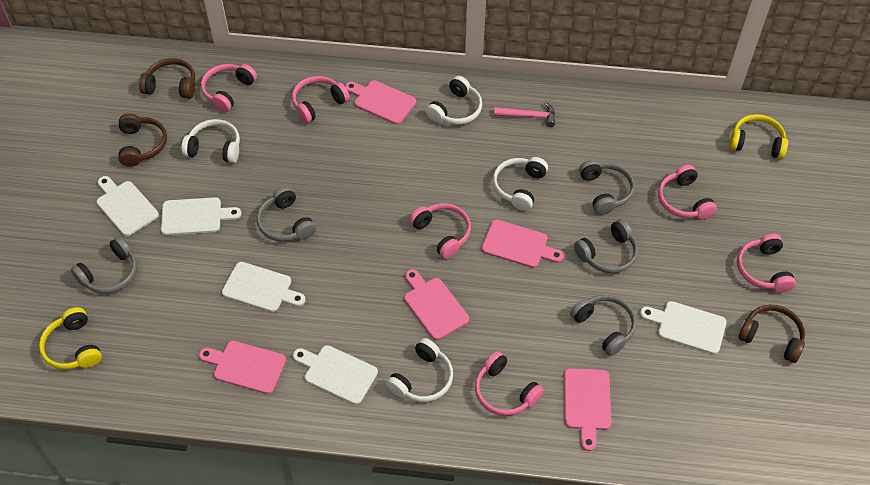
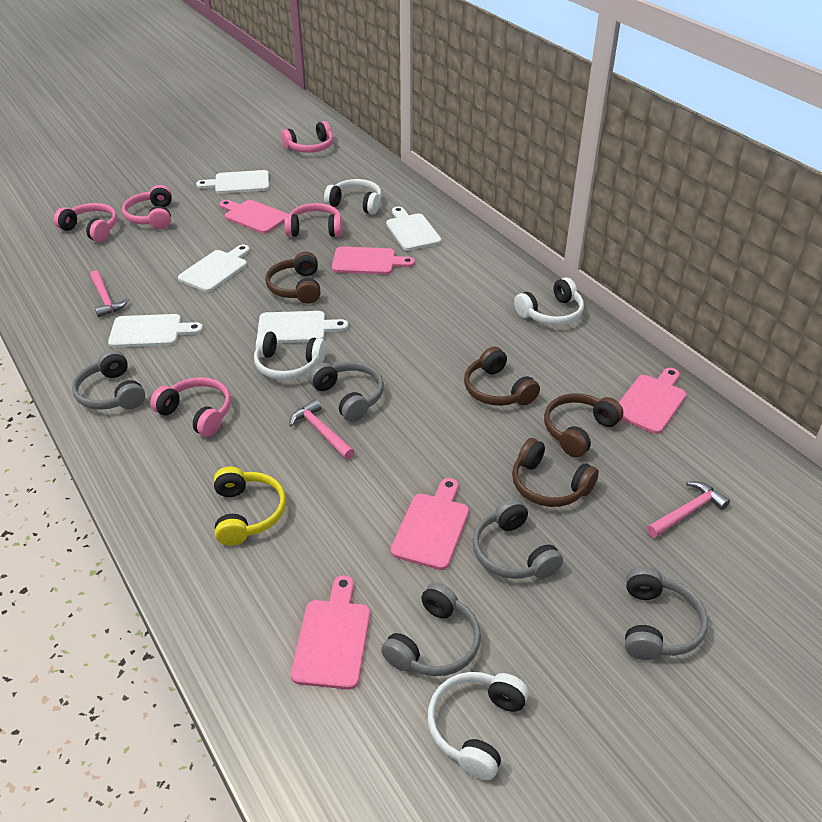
brown headphones: [118,113,167,167] [139,58,195,99] [738,305,805,363] = 3 -> [265,252,321,304] [464,347,540,406] [512,438,599,507] [544,393,623,457] = 4
pink hammer: [494,102,555,127] = 1 -> [90,270,129,317] [289,399,355,459] [647,481,730,538] = 3
pink headphones: [201,64,257,112] [292,76,350,123] [409,203,471,259] [475,351,544,416] [658,165,717,220] [737,234,796,293] = 6 -> [54,203,117,242] [122,185,172,229] [150,377,231,437] [281,121,333,153] [284,203,342,237] = 5
yellow headphones: [39,307,102,369] [729,114,788,159] = 2 -> [214,467,286,546] = 1

